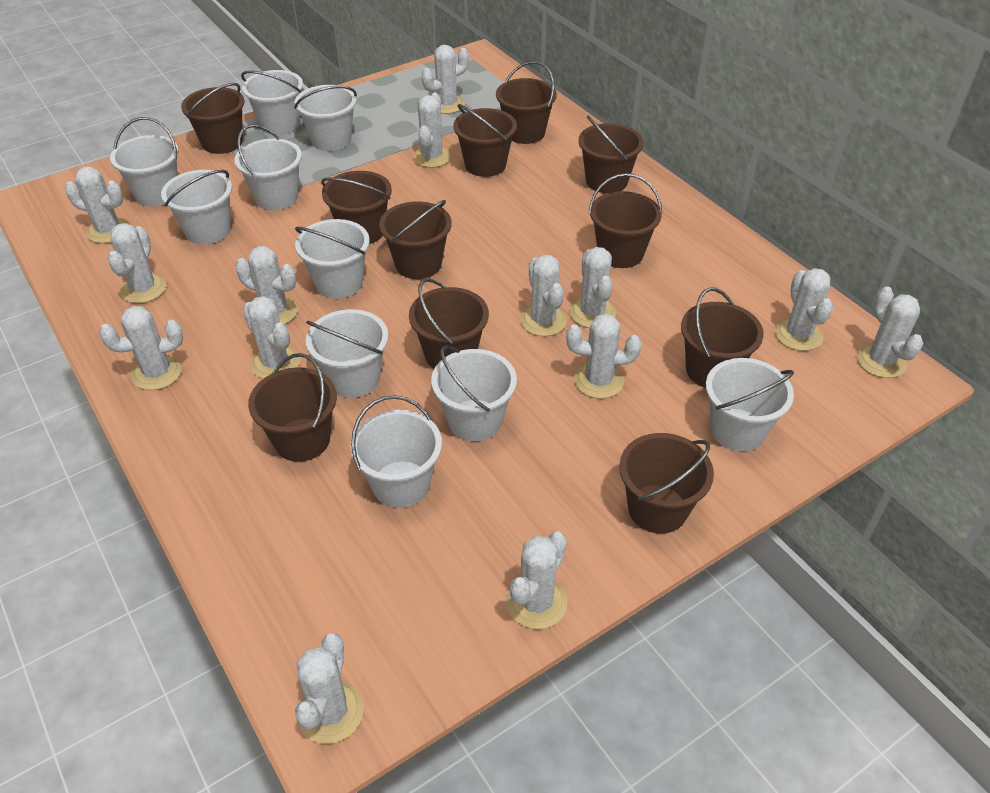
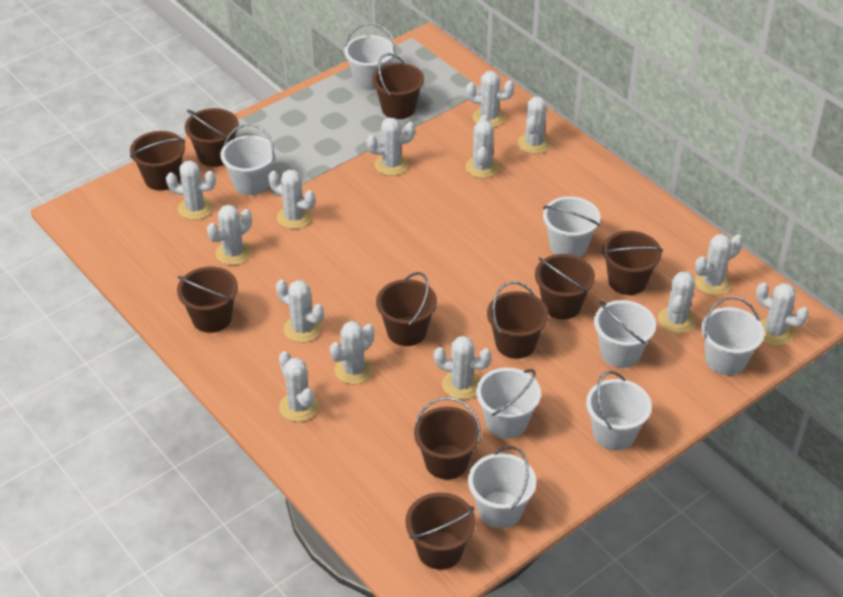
brown bucket: [181,83,244,154] [248,353,337,462] [321,171,392,244] [379,200,451,279] [409,278,489,369] [453,104,517,177] [496,61,557,144] [579,116,644,193] [589,173,662,268] [619,433,714,534] [681,287,764,388] = 11 -> [130,131,185,191] [177,267,238,333] [185,108,239,167] [372,53,424,119] [376,272,437,346] [406,492,476,570] [414,397,481,480] [487,281,549,359] [535,254,595,320] [602,231,663,295] = 10
white bucket: [110,117,179,206] [161,170,232,244] [234,124,302,210] [241,70,303,135] [294,85,357,151] [295,219,370,299] [306,309,388,398] [350,395,442,508] [431,345,517,441] [706,358,794,451] = 10 -> [220,124,276,195] [344,23,395,90] [468,446,536,528] [476,368,541,439] [543,196,601,257] [586,371,652,451] [594,300,656,368] [701,297,764,375] = 8

